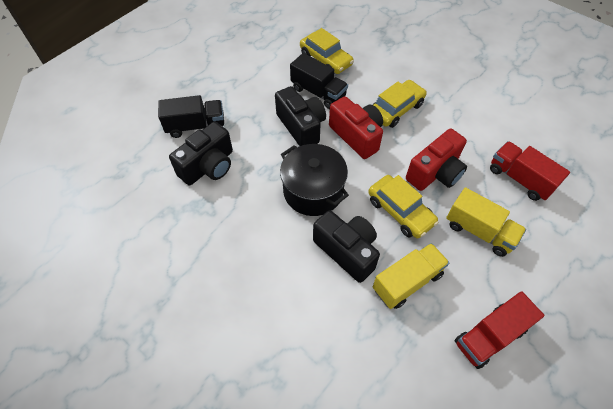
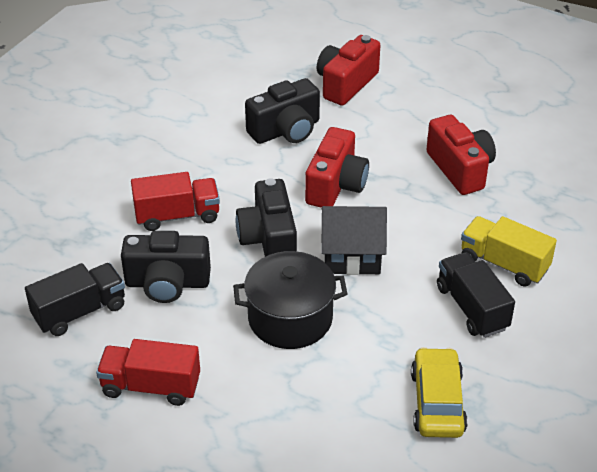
black house: none = 0 -> [321,206,387,275] = 1
red camera: [329,96,383,159] [406,129,467,191] = 2 -> [305,127,369,208] [317,35,380,106] [426,115,496,195] = 3
yellow car: [300,28,354,74] [368,175,439,238] [373,80,427,128] = 3 -> [411,347,468,438] = 1
yellow truck: [373,243,449,309] [446,187,526,257] = 2 -> [461,216,557,287] = 1

